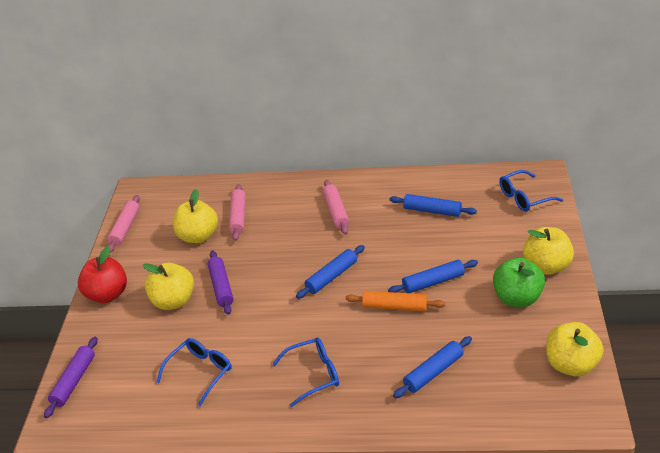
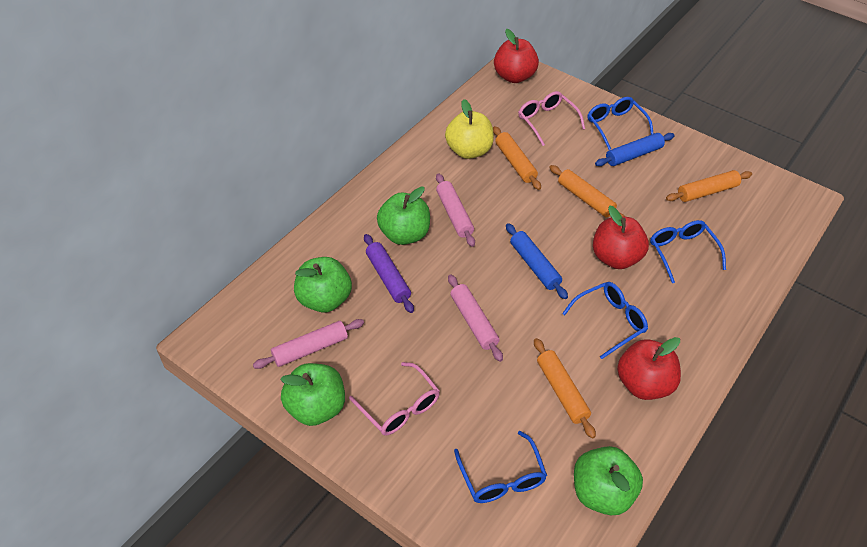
blue glasses: [157,338,232,406] [272,338,339,407] [499,170,563,212] = 3 -> [454,431,547,503] [562,282,648,359] [587,97,654,150] [650,220,726,283] = 4
blue rolling pin: [296,245,365,299] [388,260,478,293] [389,194,477,217] [393,336,472,398] = 4 -> [506,223,568,299] [595,133,675,166] = 2
green apple: [493,258,545,307] = 1 -> [280,363,345,426] [294,257,352,313] [377,187,430,245] [574,446,643,515] = 4
orange rolling pin: [346,291,445,312] = 1 -> [493,126,541,190] [534,338,596,438] [549,165,625,217] [666,170,752,202] = 4
pink glasses: none = 0 -> [349,362,440,436] [518,91,585,146] = 2
purple rolling pin: [44,337,97,418] [208,250,233,315] = 2 -> [364,234,414,313] = 1
red apple: [78,246,127,303] = 1 -> [494,29,539,83] [593,206,649,269] [617,337,681,400] = 3
yellow apple: [143,263,194,310] [173,189,218,243] [523,227,574,275] [546,322,604,376] = 4 -> [445,99,494,159] = 1

